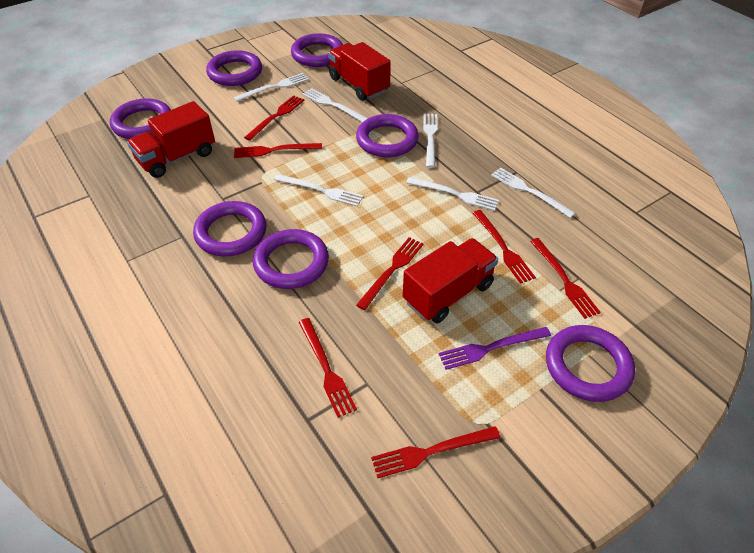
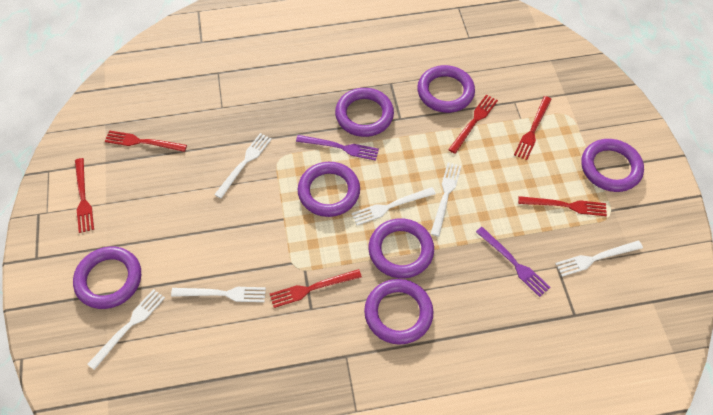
purple fork: [439,327,551,370] = 1 -> [296,135,379,161] [476,227,550,297] = 2
red fork: [234,143,322,158] [244,95,304,141] [299,318,357,418] [356,237,423,310] [371,426,501,478] [473,210,536,284] [530,238,601,319] = 7 -> [75,158,94,233] [104,130,187,152] [270,269,362,308] [448,95,498,154] [514,96,552,160] [518,196,607,216] = 6
red truck: [127,101,215,178] [328,42,391,101] [403,238,498,323] = 3 -> none = 0

